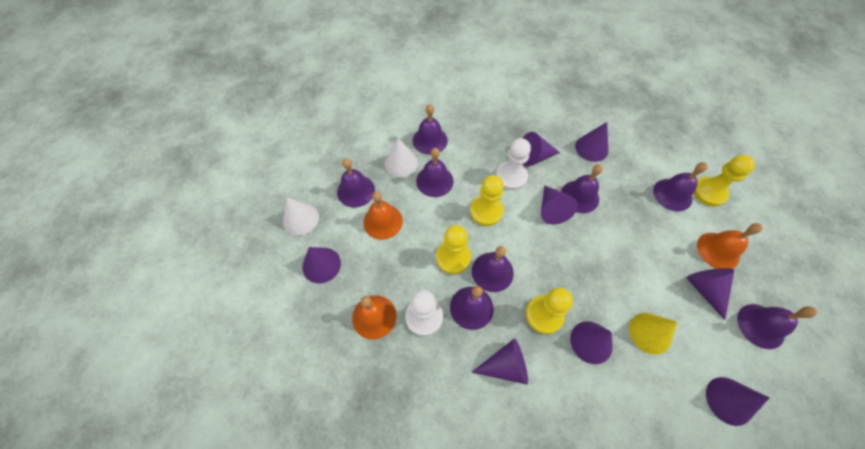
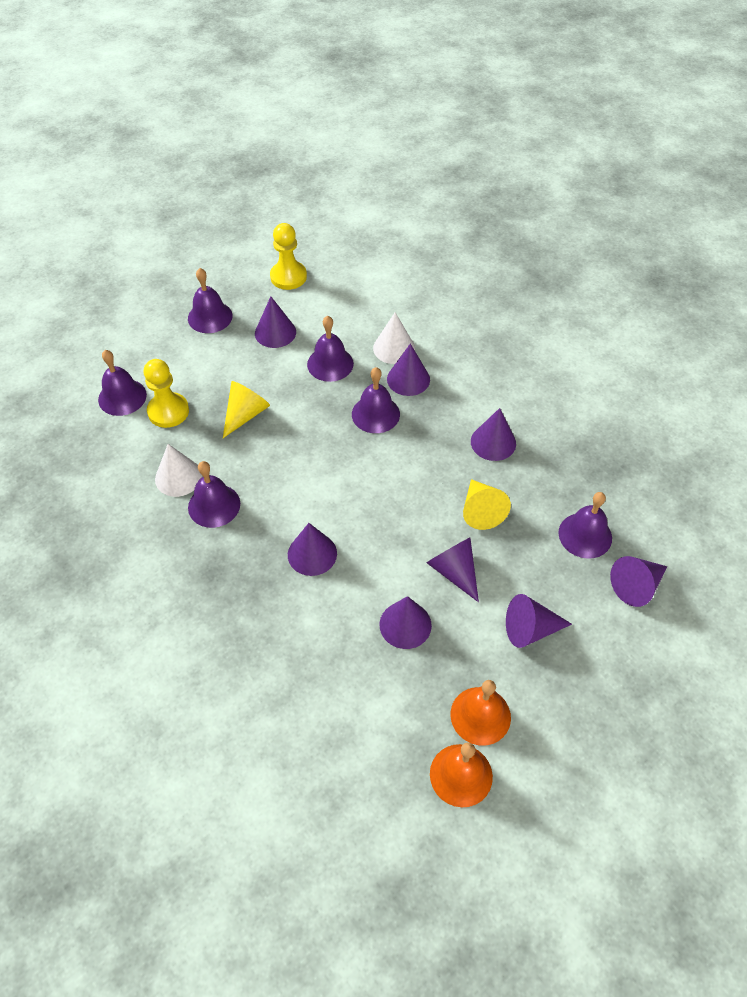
orange bell: [352,295,397,340] [363,191,403,240] [697,223,762,269] = 3 -> [430,742,493,807] [450,680,511,746] = 2
purple bell: [337,158,375,207] [413,104,448,155] [416,148,453,197] [450,286,494,330] [472,246,514,292] [561,164,603,213] [653,162,708,211] [737,304,817,349] = 8 -> [98,350,147,416] [188,268,233,333] [188,461,240,528] [307,316,354,382] [352,367,400,433] [558,492,612,559] = 6
white pawn: [405,290,443,336] [496,138,531,190] = 2 -> none = 0
yellow cone: [629,313,677,355] = 1 -> [223,381,270,438] [463,479,511,530] = 2
yellow pawn: [436,225,471,274] [470,175,504,226] [525,288,573,334] [694,155,755,206] = 4 -> [143,359,189,428] [270,223,307,290] = 2

